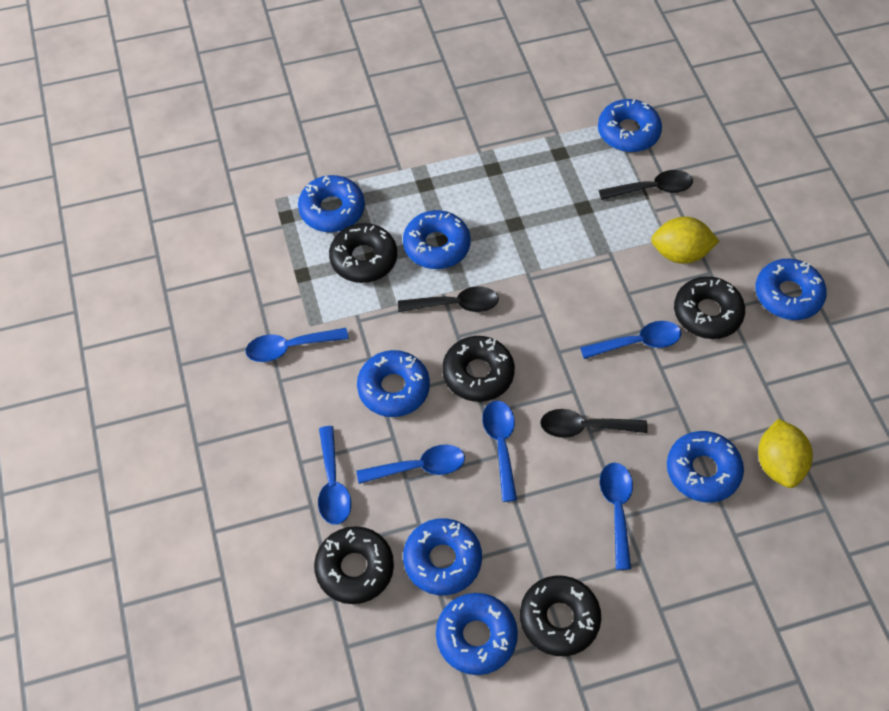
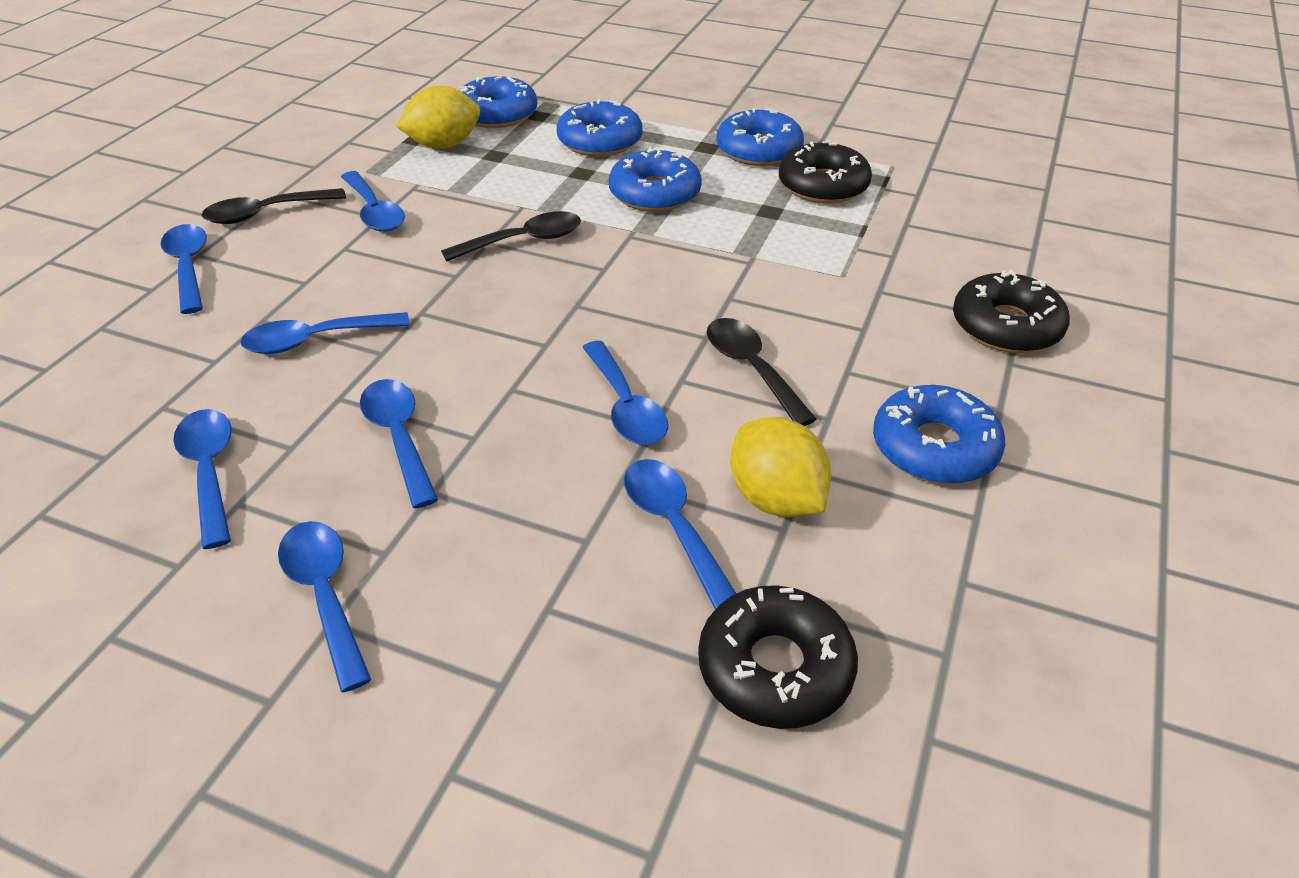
black donut: [314,526,394,604] [329,223,397,283] [442,336,515,402] [520,576,601,656] [674,276,745,339] = 5 -> [698,585,858,729] [779,141,872,204] [953,270,1070,353] = 3
blue donut: [298,175,365,232] [357,350,430,417] [403,210,471,269] [403,518,482,595] [436,593,518,675] [598,99,662,152] [667,431,744,503] [755,259,827,320] = 8 -> [459,76,538,128] [557,99,642,157] [609,147,702,212] [716,108,804,166] [873,385,1006,484] = 5
blue spoon: [246,328,349,362] [318,426,351,525] [356,445,465,484] [482,401,517,502] [580,321,681,359] [600,463,633,570] = 6 -> [160,224,207,314] [173,409,232,549] [240,312,410,354] [278,521,372,692] [341,171,405,232] [360,379,438,508] [583,341,668,445] [624,459,736,609] = 8

